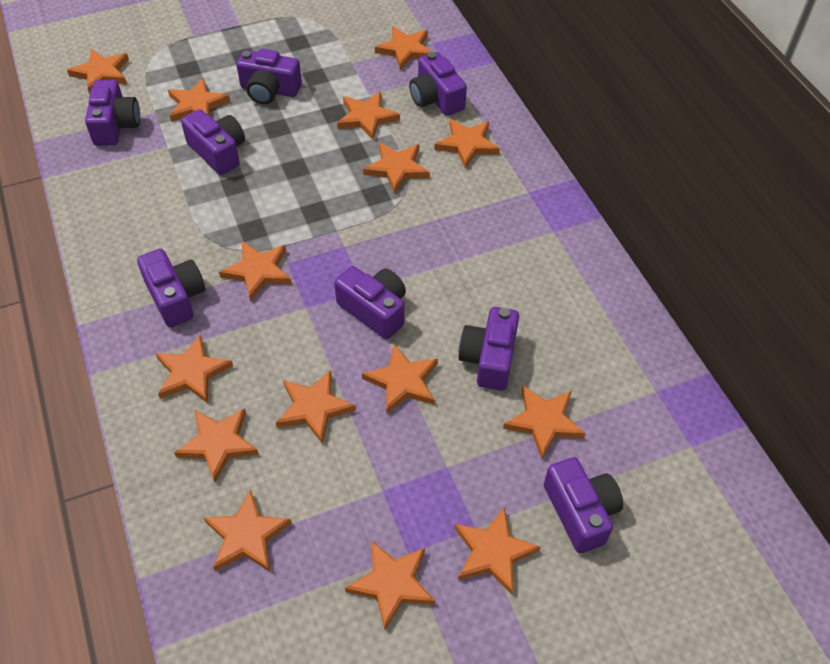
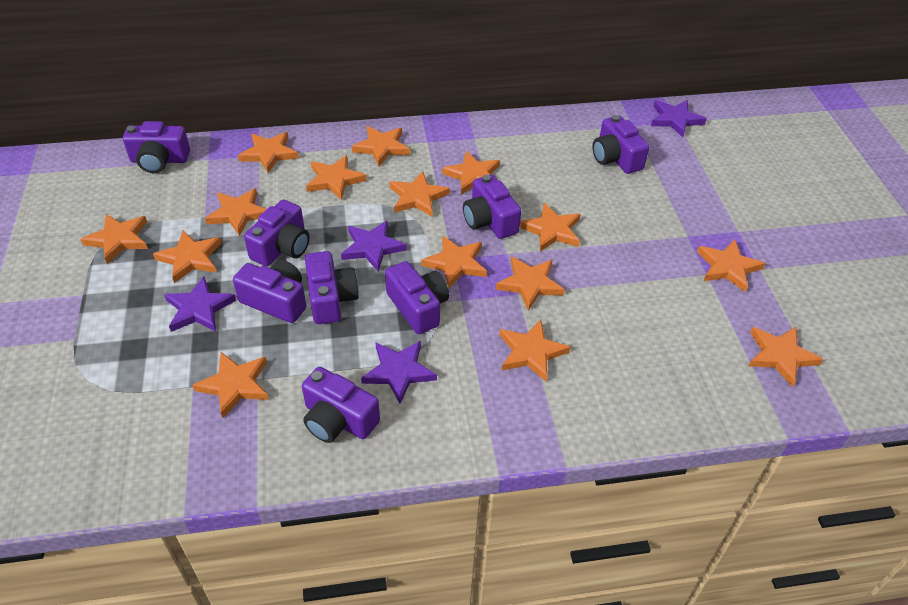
purple star: none = 0 -> [164,277,236,332] [341,221,407,272] [361,341,437,404] [651,100,707,137] = 4

